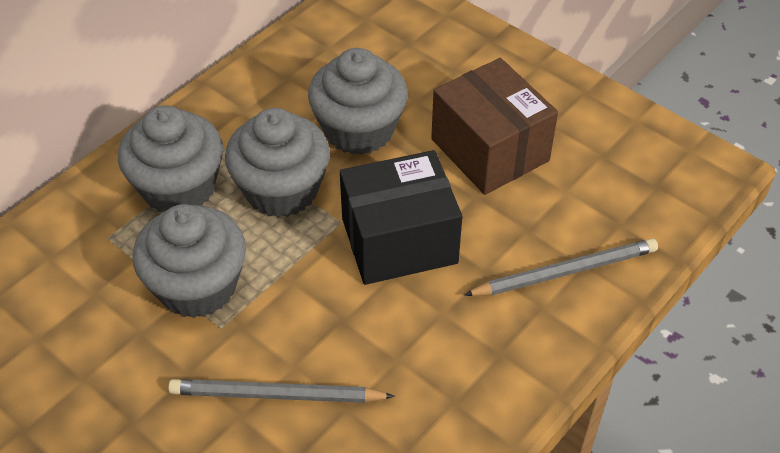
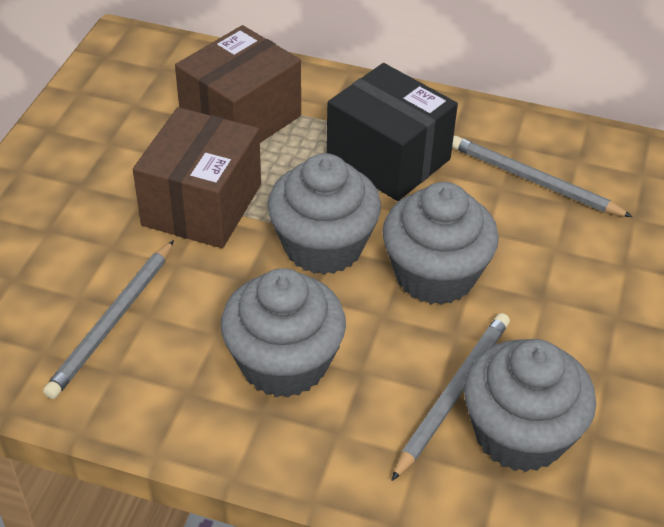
brown box: [431,58,558,195] = 1 -> [133,107,261,248] [175,25,301,143] = 2
grey pencil: [168,379,395,403] [464,238,658,296] = 2 -> [43,240,174,399] [391,313,510,481] [452,136,633,217] = 3

